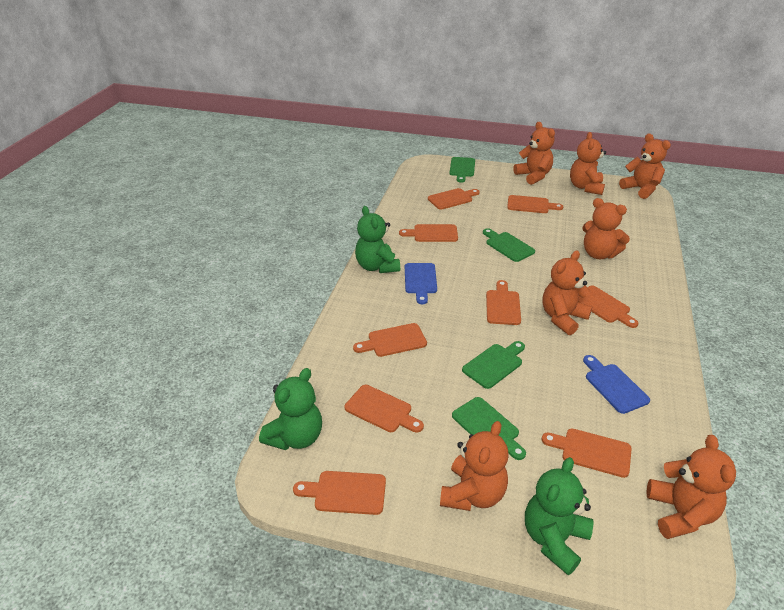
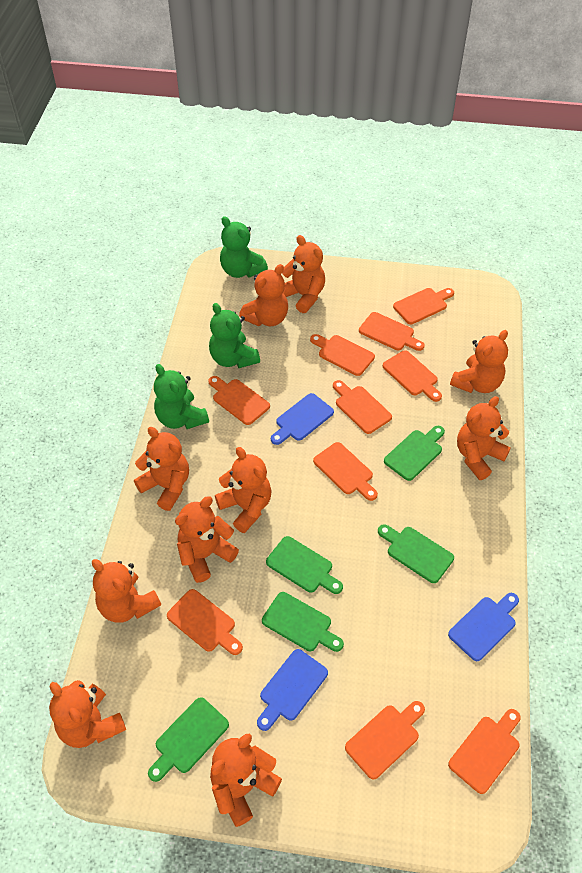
blue cutting board: [405,263,437,304] [583,355,650,414] = 2 -> [257,649,328,731] [271,393,334,445] [448,593,519,661] = 3
green cutting board: [449,157,475,183] [452,397,526,460] [462,341,525,389] [483,228,535,262] = 4 -> [148,697,229,782] [262,592,344,652] [266,536,343,594] [378,524,454,583] [384,426,445,481] = 5
orange cutting board: [293,471,386,515] [345,385,424,432] [353,323,427,357] [399,224,458,242] [428,188,480,210] [486,280,521,325] [507,195,563,213] [542,428,632,478] [578,286,638,328] = 9 -> [167,589,243,655] [208,376,270,425] [310,334,375,376] [313,442,378,501] [333,380,392,434] [345,701,425,779] [359,312,425,351] [383,350,442,402] [393,288,454,324] [448,709,521,794] = 10
orange teddy bear: [440,421,509,511] [513,122,555,185] [542,250,592,335] [570,132,606,195] [582,198,630,259] [619,134,671,199] [647,435,736,539] = 7 -> [49,680,126,748] [92,559,161,623] [134,427,189,511] [175,496,239,583] [210,733,282,827] [215,447,272,533] [239,264,288,326] [282,235,325,313] [450,330,508,393] [457,396,511,480] = 10

